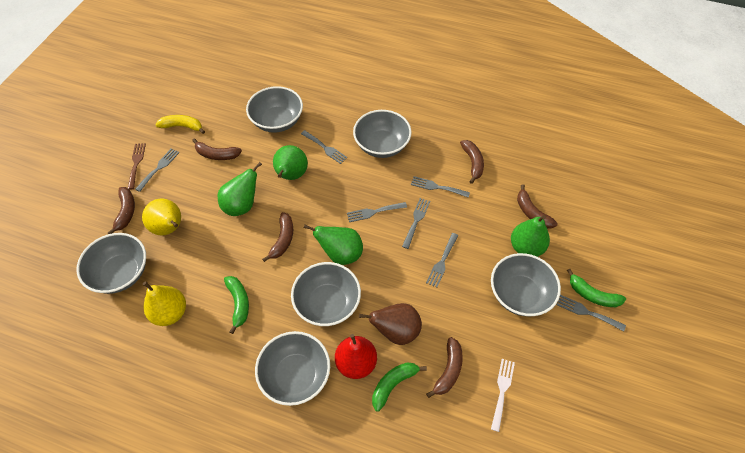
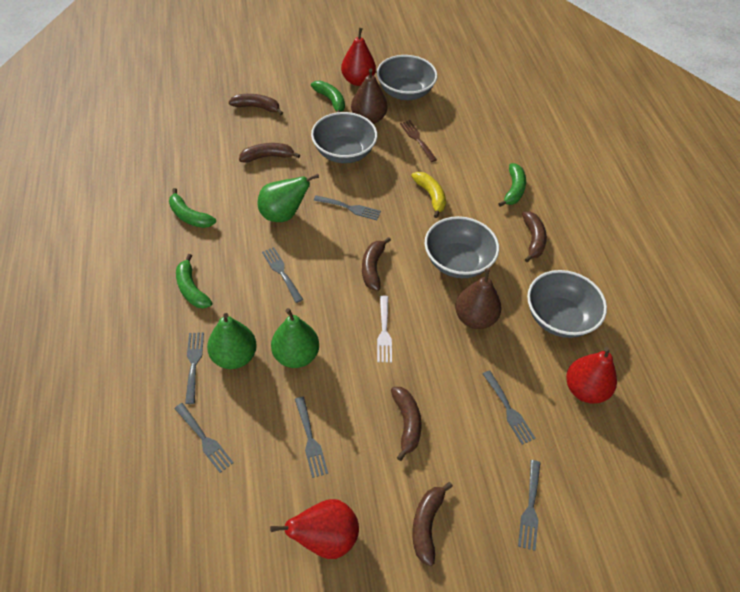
brown pear: [359,303,422,345] = 1 -> [351,68,388,124] [455,268,502,329] = 2
green banana: [224,276,249,334] [372,362,427,411] [567,269,626,307] = 3 -> [169,188,216,228] [176,254,212,309] [311,81,345,112] [498,163,526,207] = 4
green pear: [218,162,262,216] [273,145,308,180] [304,224,363,265] [511,215,550,257] = 4 -> [207,313,257,369] [257,174,319,222] [271,308,319,368] = 3
grey bowl: [77,233,146,294] [246,86,303,133] [255,331,330,406] [291,262,361,326] [353,110,411,158] [491,253,561,316] = 6 -> [311,112,378,163] [377,55,438,100] [425,216,499,278] [527,270,607,338] = 4
red pear: [335,334,377,379] = 1 -> [270,499,359,559] [341,28,376,86] [566,347,617,404] = 3
yellow pear: [142,199,181,235] [143,281,186,326] = 2 -> none = 0

